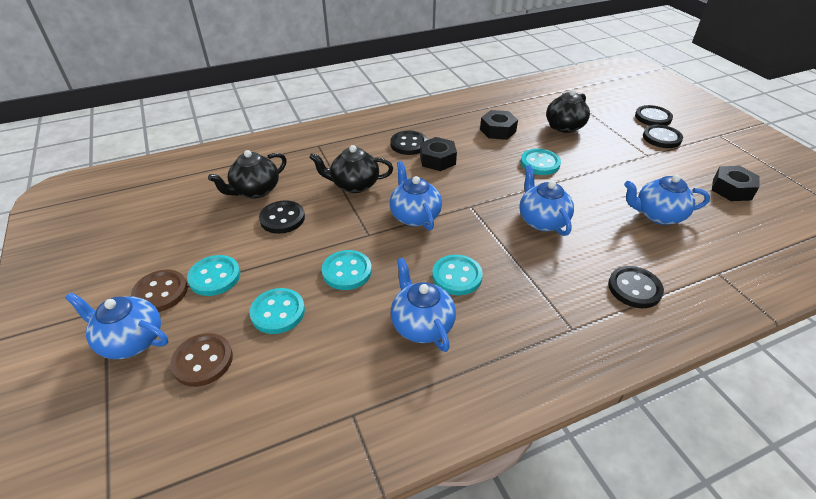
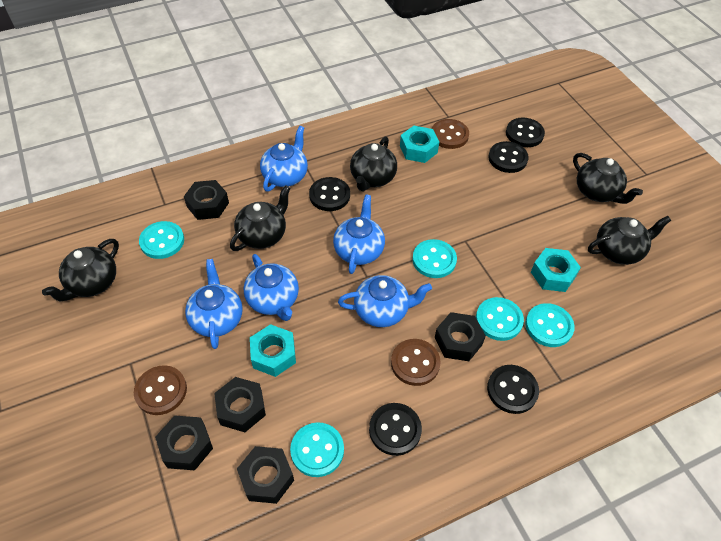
black nut: [420,137,457,171] [480,110,518,140] [712,166,760,201] = 3 -> [155,415,213,470] [184,180,229,220] [214,377,266,432] [237,446,294,504] [435,312,486,361] = 5
black teapot: [208,150,287,199] [309,145,393,193] [546,90,590,133] = 3 -> [42,239,119,301] [230,185,291,251] [350,137,397,191] [573,153,643,204] [588,216,671,265] = 5
brown button: [131,270,188,312] [170,333,233,387] = 2 -> [134,365,187,415] [391,339,441,386] [432,119,469,149] = 3
turquoise nut: none = 0 -> [250,324,296,377] [400,126,439,163] [531,248,581,292] = 3

